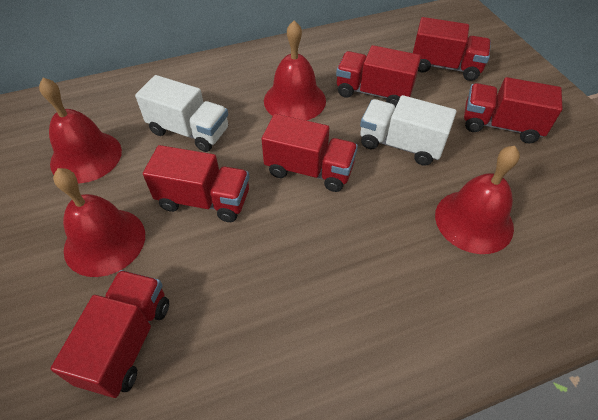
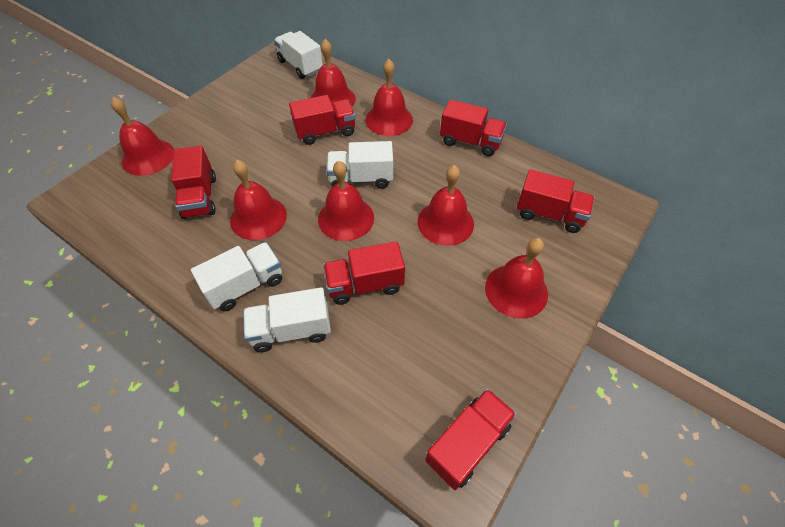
red bell: [39,78,122,184] [53,168,145,277] [264,20,326,121] [435,146,520,254] = 4 -> [111,97,174,176] [230,160,287,240] [310,39,356,107] [318,161,374,241] [365,59,413,136] [418,165,474,246] [485,238,548,319] = 7
white truck: [135,75,228,152] [360,95,456,166] = 2 -> [191,242,282,311] [243,287,331,352] [274,31,323,79] [327,141,393,189] = 4

